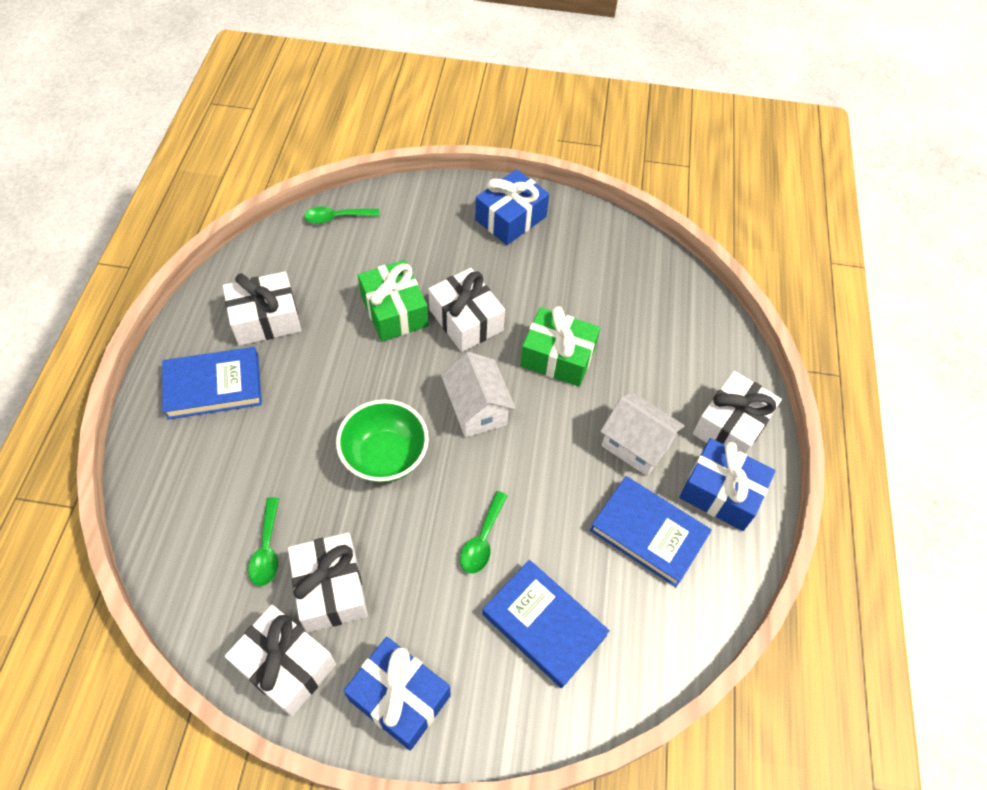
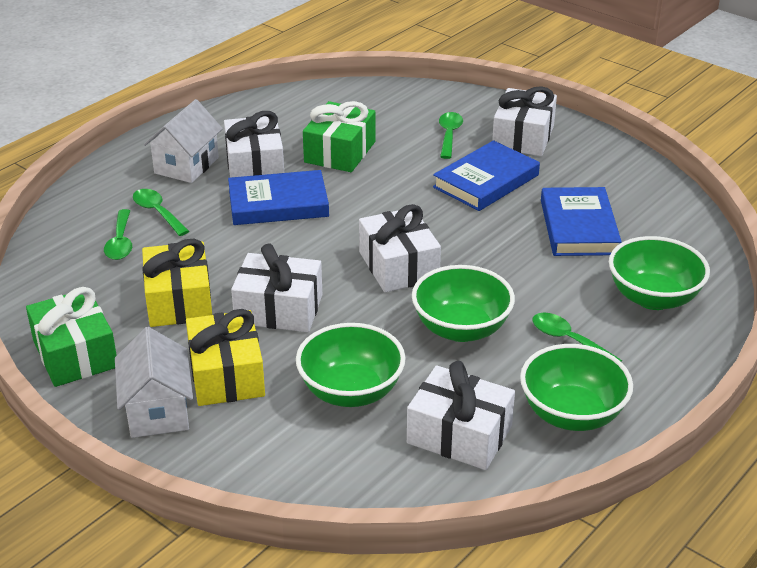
blue gift: [344,637,451,751] [475,169,549,245] [679,438,776,531] = 3 -> none = 0
green bowl: [336,399,429,483] = 1 -> [296,323,406,407] [412,265,515,342] [520,344,633,431] [609,236,710,310] = 4
green spoon: [248,497,279,586] [304,207,379,224] [460,491,508,574] = 3 -> [104,209,132,260] [133,189,189,236] [439,112,463,159] [532,313,622,362] = 4
yellow gift: none = 0 -> [142,239,212,327] [186,309,265,406] = 2

